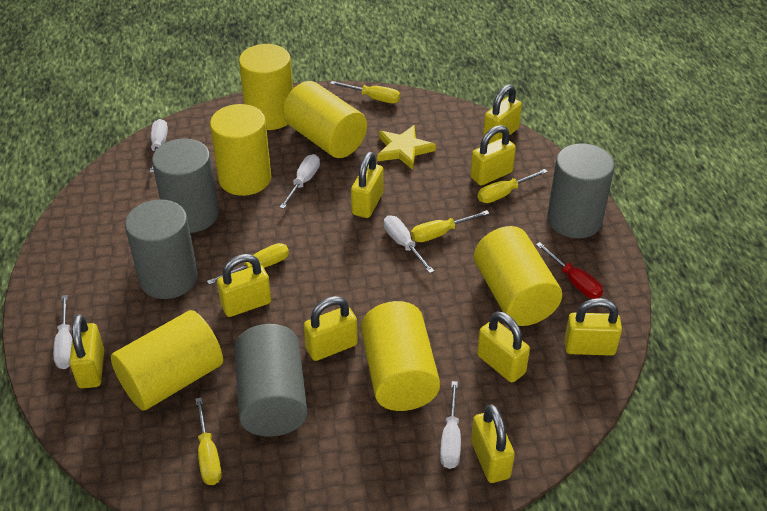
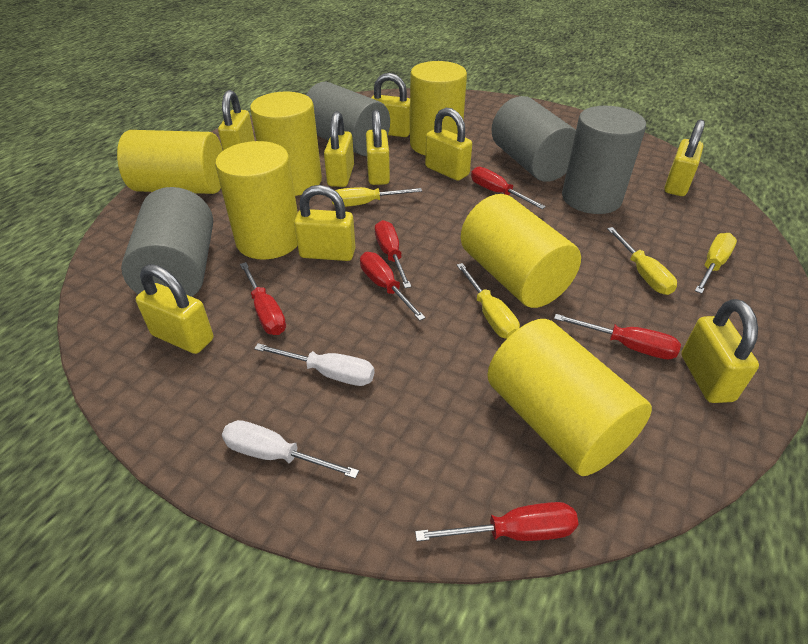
red screwdriver: [536,242,603,299] = 1 -> [240,262,286,335] [360,252,426,321] [375,220,411,288] [415,502,578,541] [471,167,546,209] [554,314,681,360] = 6
white screwdriver: [53,295,72,369] [150,119,168,173] [279,154,320,209] [384,215,434,273] [440,381,461,469] = 5 -> [222,420,359,479] [254,343,375,386] = 2
yellow screwdriver: [195,397,222,485] [207,243,289,285] [330,81,401,103] [411,210,490,242] [478,169,548,203] = 5 -> [332,187,422,207] [457,263,520,339] [607,227,677,295] [695,233,737,294] = 4
yellow star: [377,125,436,170] = 1 -> none = 0

